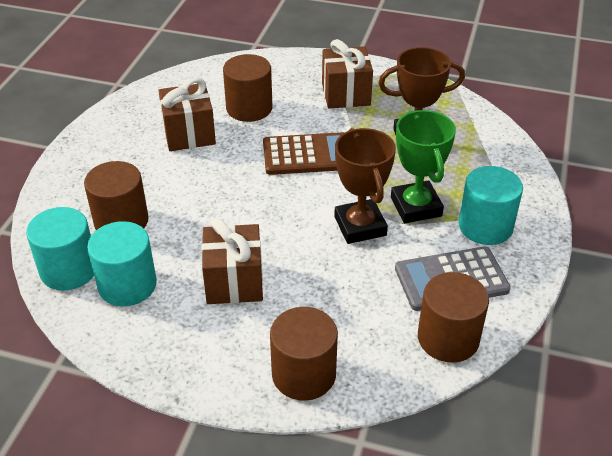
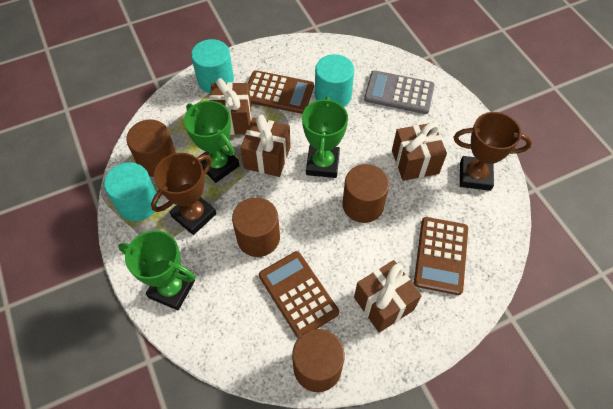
brown calculator: [263,132,345,175] = 1 -> [248,70,314,114] [259,251,339,338] [414,217,468,295] = 3
brown gift: [158,78,216,151] [202,218,263,304] [322,39,373,109] = 3 -> [209,78,251,135] [240,115,291,177] [354,260,422,333] [392,123,447,181] = 4
green trophy: [391,110,456,223] = 1 -> [118,230,195,310] [184,101,240,183] [302,96,348,178] = 3

